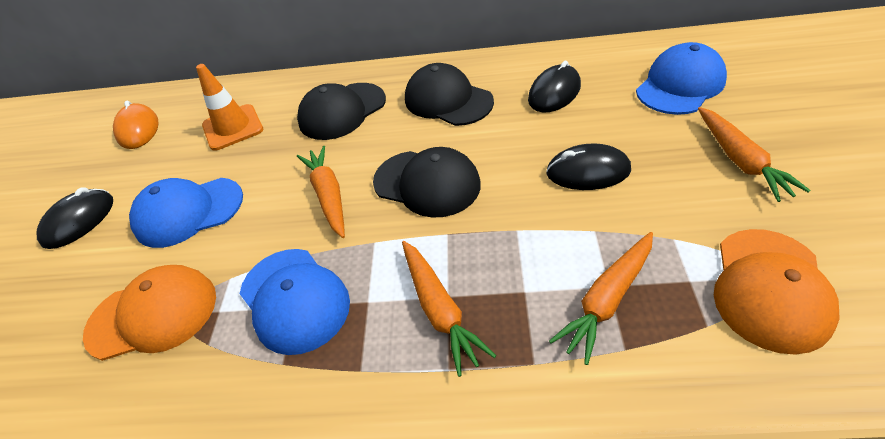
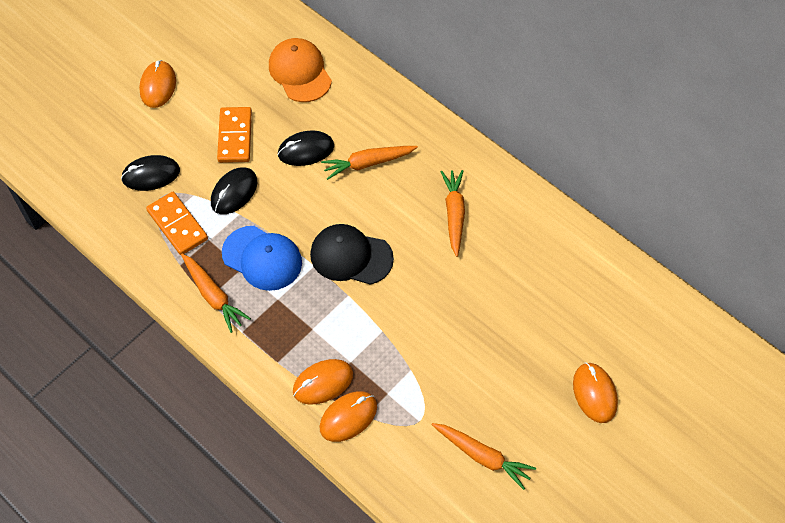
black cap: [297,83,386,140] [373,147,481,218] [405,63,494,126] = 3 -> [310,224,394,285] = 1
blue cap: [129,178,243,248] [240,249,350,355] [636,42,727,115] = 3 -> [222,226,302,291] = 1
orange cap: [83,265,216,361] [714,229,840,355] = 2 -> [269,38,332,102] = 1
orange domino: none = 0 -> [146,192,208,255] [217,107,252,163] = 2
orange mouse: [113,101,158,149] = 1 -> [139,60,176,108] [293,359,353,405] [319,391,377,442] [573,362,618,423] = 4
orange traffic cone: [196,64,263,151] = 1 -> none = 0

